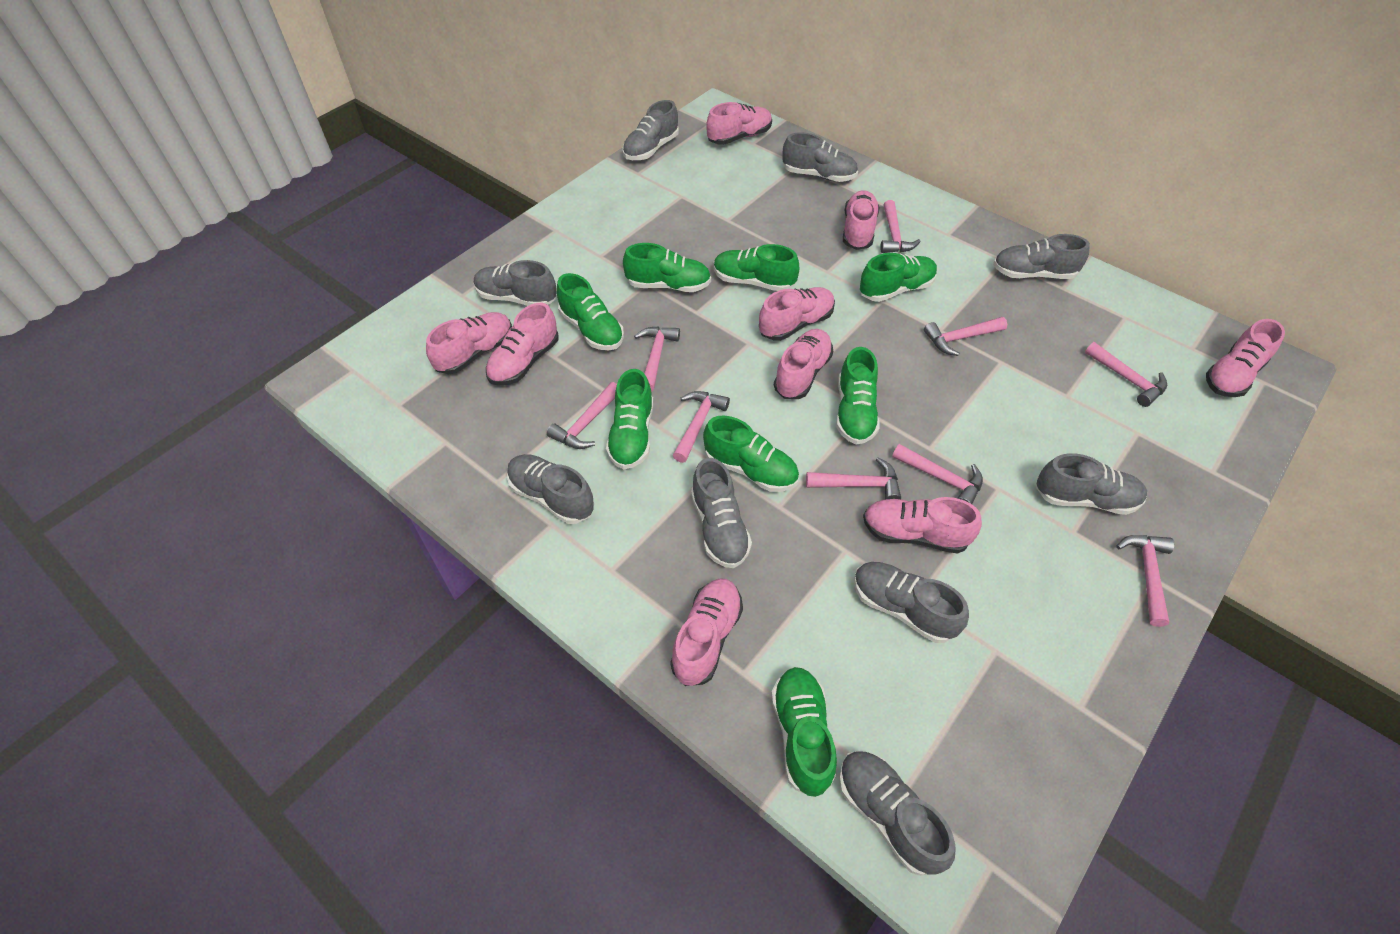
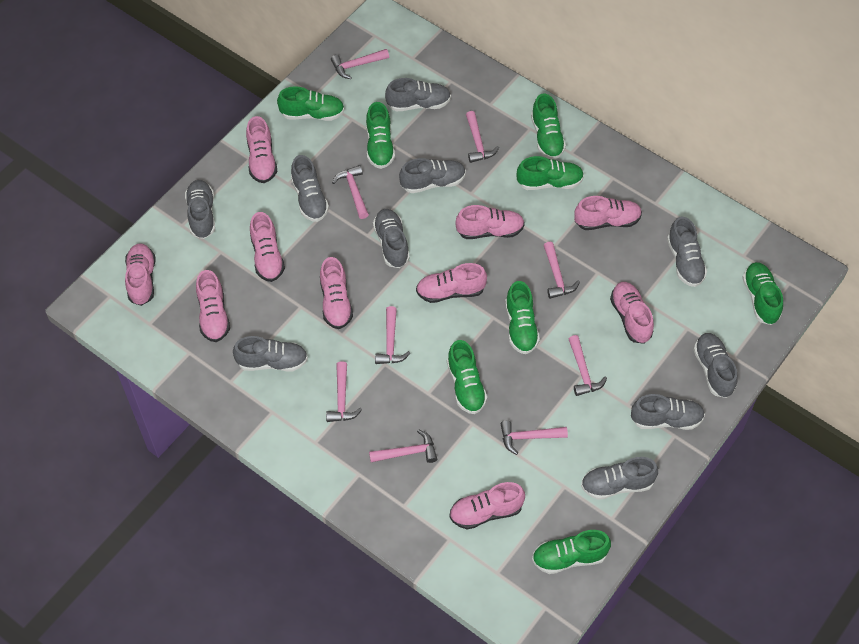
grey shoe: [474,260,557,306] [507,454,594,524] [623,100,679,160] [691,458,752,568] [783,132,858,182] [839,751,956,876] [854,562,969,643] [993,234,1090,279] [1036,453,1147,515] = 9 -> [185,180,215,239] [233,336,308,372] [291,155,329,222] [373,209,410,268] [385,78,451,112] [399,158,466,193] [581,457,658,500] [631,394,705,430] [667,217,707,287] [693,333,737,398] = 10
pink shoe: [426,312,512,374] [486,303,559,385] [670,578,743,686] [706,102,772,145] [759,287,835,341] [774,329,833,399] [843,190,879,250] [863,497,982,554] [1206,319,1285,397] = 9 -> [125,243,155,306] [196,270,230,342] [246,116,277,183] [250,212,285,282] [320,257,353,329] [416,263,487,303] [449,482,525,530] [455,205,525,239] [574,196,642,230] [610,282,654,344] = 10

